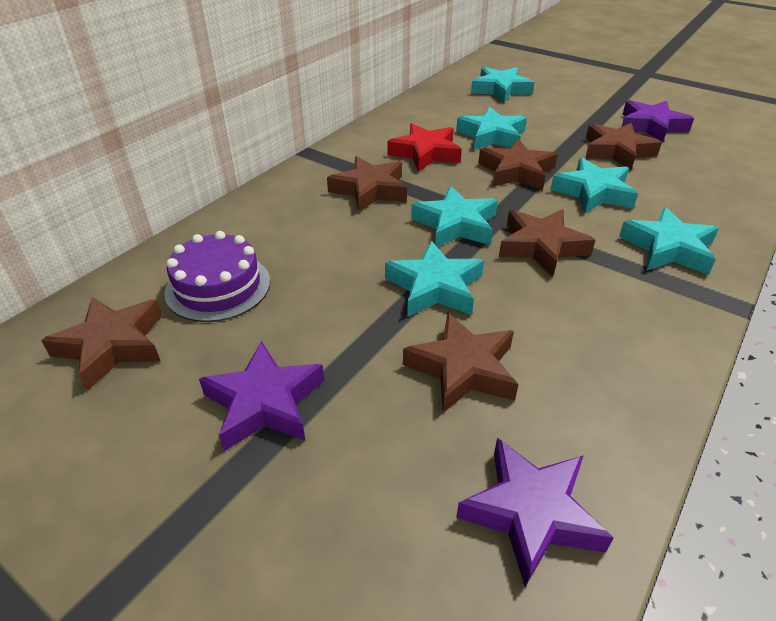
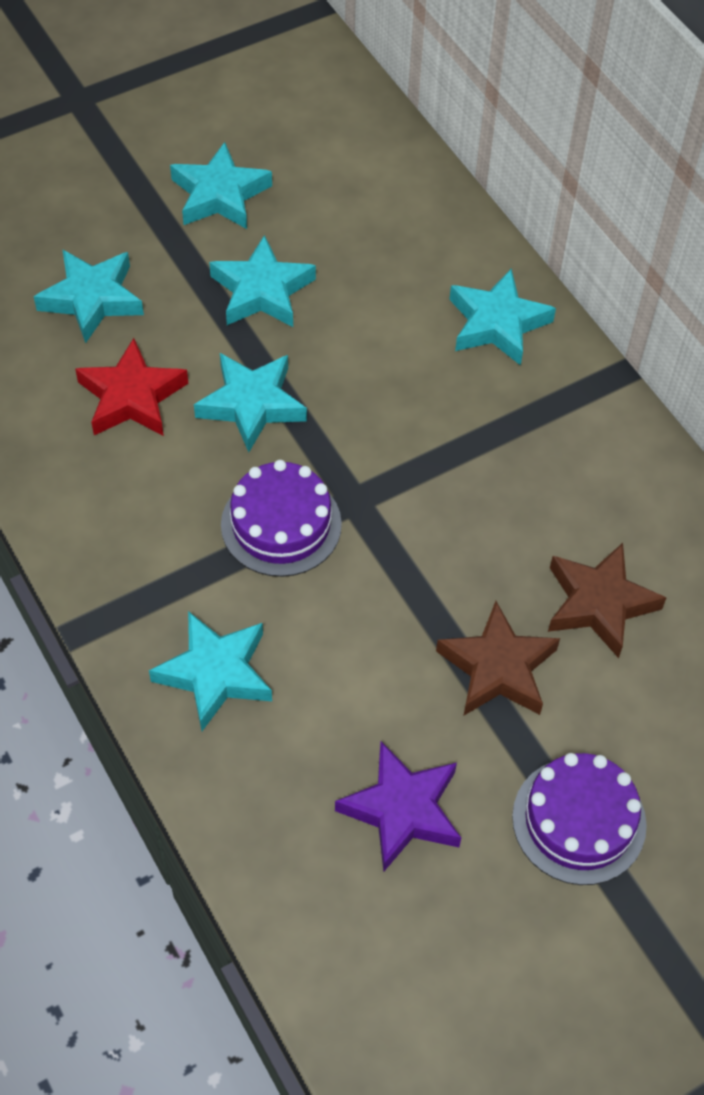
brown star: [41,297,162,391] [327,156,407,212] [403,312,519,413] [479,139,558,190] [499,209,595,277] [585,123,662,170] = 6 -> [436,601,560,716] [548,543,667,658] = 2
purple cake: [164,231,270,322] = 1 -> [221,460,342,577] [512,753,647,885] = 2
purple star: [199,341,324,451] [456,438,614,587] [622,100,694,143] = 3 -> [335,741,461,872] = 1

